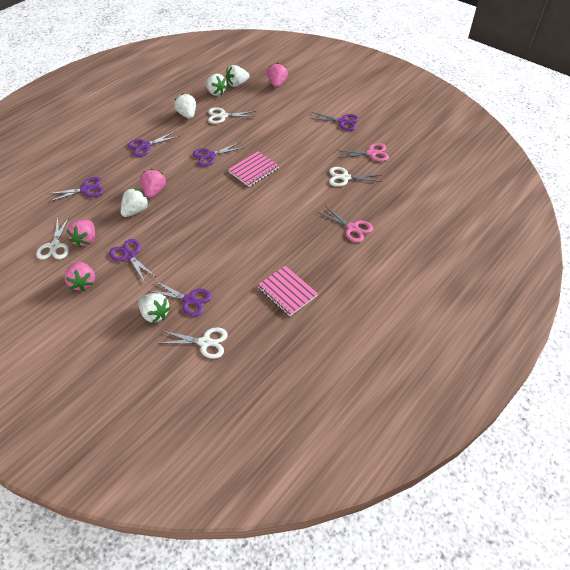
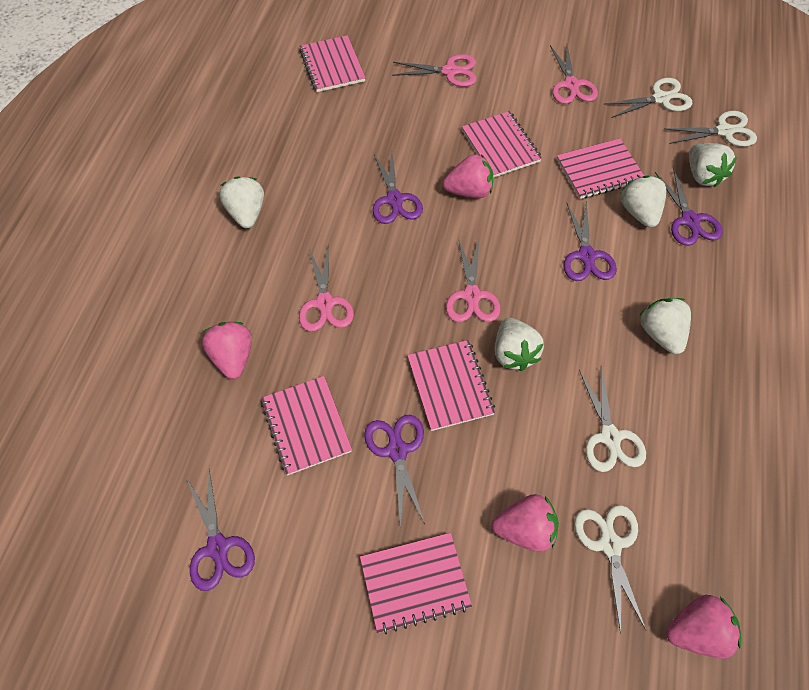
pink notebook: [228,151,279,187] [257,266,318,316] = 2 -> [261,376,352,475] [300,35,365,92] [360,533,472,634] [407,340,495,431] [462,111,542,178] [557,139,644,199] = 6
pink scissors: [319,206,373,242] [336,143,389,162] = 2 -> [299,245,354,332] [392,54,476,87] [446,239,500,322] [550,45,598,104] = 4
purple scissors: [47,177,104,202] [109,239,156,283] [128,131,180,157] [150,280,212,316] [193,142,245,167] [309,112,359,131] = 6 -> [186,470,255,591] [364,415,425,528] [373,151,423,224] [563,201,617,281] [655,168,723,246] = 5

